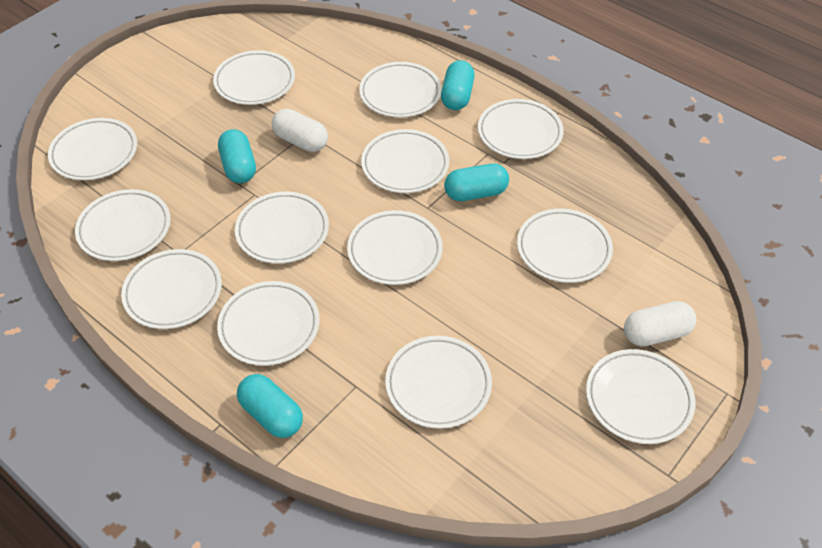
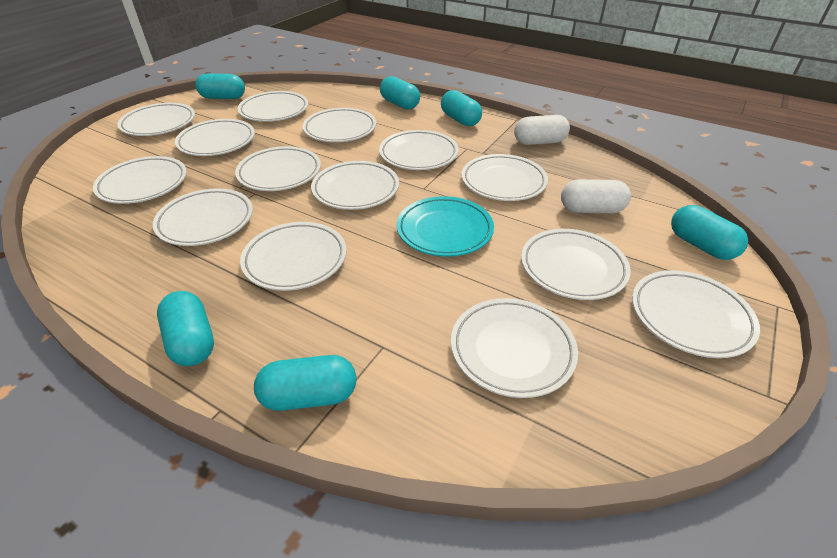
turquoise capsule: [218,129,256,183] [237,374,303,438] [441,60,475,110] [444,164,509,201] = 4 -> [157,291,214,366] [195,73,245,99] [254,355,356,411] [380,76,420,110] [441,90,482,126] [671,205,748,260] = 6
turquoise plate: none = 0 -> [397,196,494,257] = 1
white plate: [48,118,137,180] [75,189,171,261] [121,249,222,329] [213,50,295,105] [217,281,320,366] [235,192,329,264] [347,210,443,285] [359,62,442,117] [361,129,449,193] [385,336,492,429] [478,99,564,159] [517,209,613,283] [586,349,695,444] = 13 -> [93,156,187,204] [117,103,195,136] [153,188,253,246] [175,119,255,156] [235,146,321,191] [238,91,308,122] [240,222,347,291] [302,108,376,142] [311,161,399,210] [379,130,459,170] [451,298,578,398] [461,154,548,201] [521,229,631,300] [632,270,760,358] = 14

